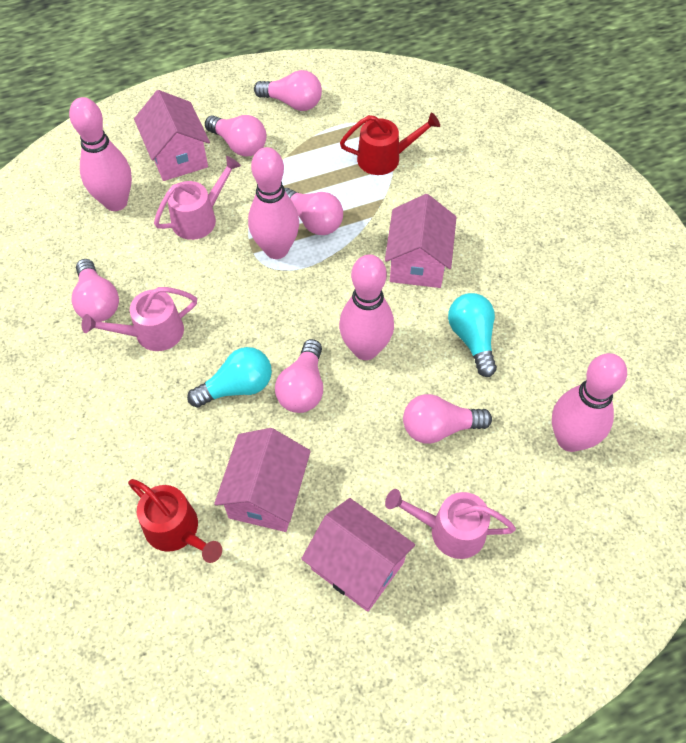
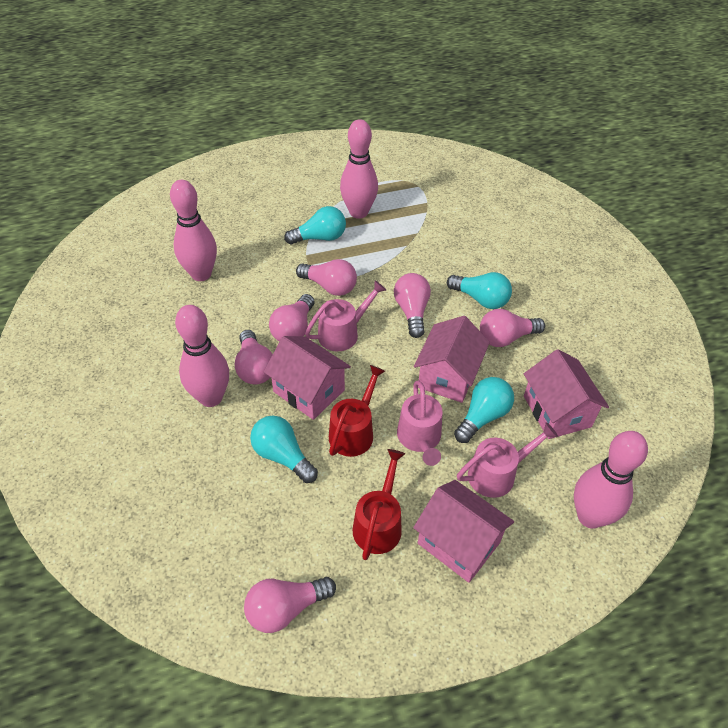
turquoise light bulb: [187,347,272,408] [448,293,497,377] = 2 -> [250,415,318,483] [284,206,346,245] [447,272,512,309] [454,377,514,443] = 4

